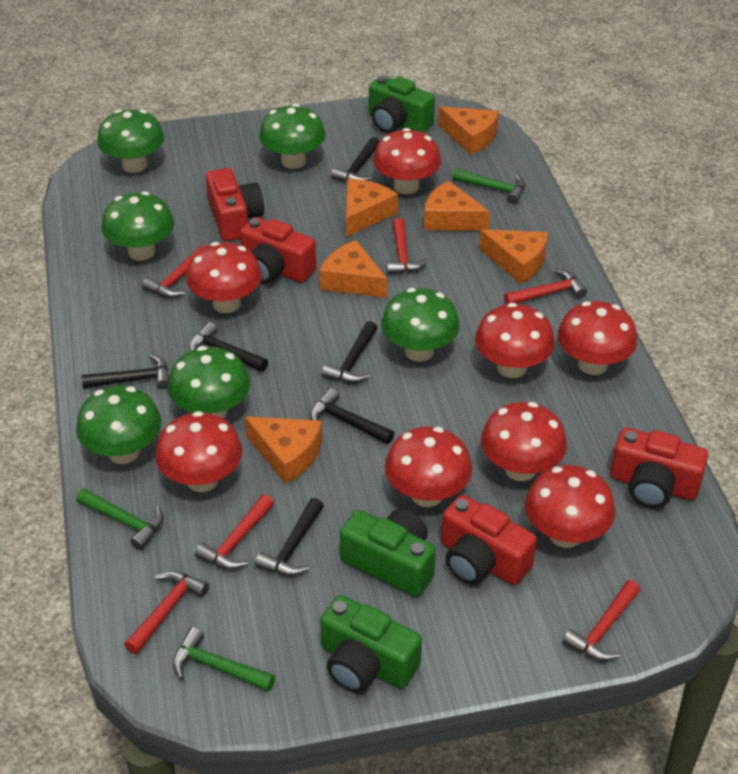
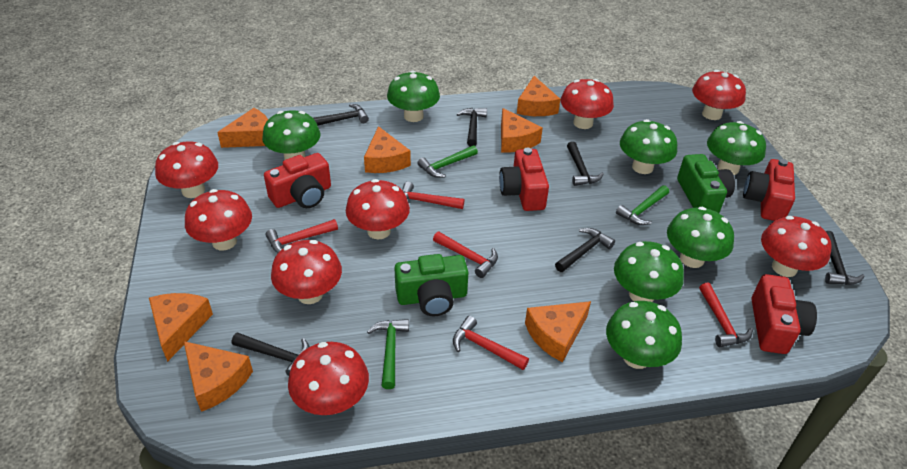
green camera: [320,595,422,693] [340,509,436,597] [369,76,435,133] = 3 -> [394,254,469,316] [677,154,735,213] = 2
green mushroom: [76,386,161,464] [97,109,165,173] [102,191,174,261] [168,346,250,419] [259,104,326,169] [381,288,460,362] = 6 -> [262,110,320,160] [387,70,440,122] [606,301,682,369] [614,241,684,302] [620,119,677,174] [667,207,734,268] [707,121,766,175] = 7
orange cheese: [245,417,322,484] [319,240,387,298] [346,179,398,237] [424,180,490,231] [438,106,499,155] [479,229,548,284] = 6 -> [149,293,213,362] [184,341,253,412] [217,108,268,148] [364,126,411,173] [501,108,543,153] [517,76,560,116] [525,301,591,362] = 7
red hammer: [124,571,209,654] [142,245,206,298] [195,494,274,570] [386,218,428,274] [504,269,587,305] [562,580,640,661] = 6 -> [266,219,338,253] [402,182,464,209] [433,232,498,278] [453,316,529,370] [699,283,753,347] = 5

